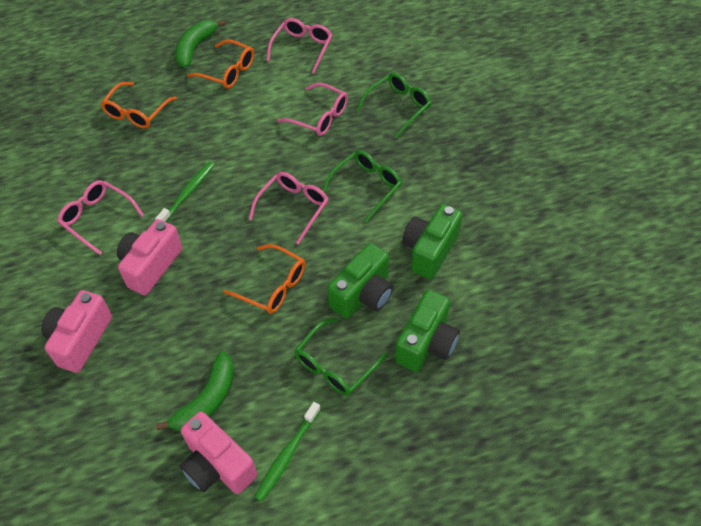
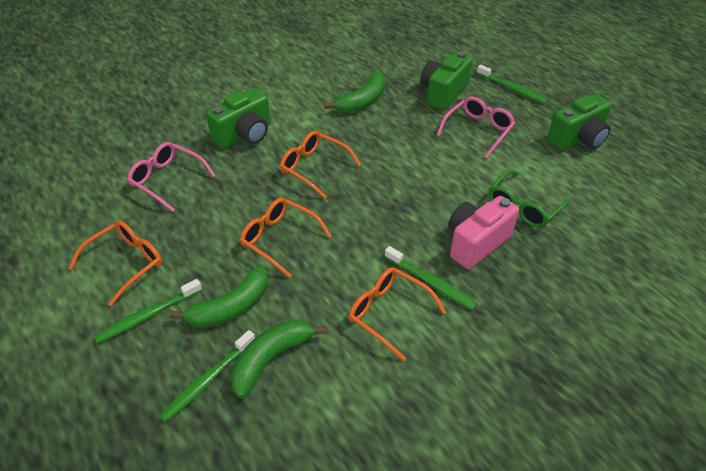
green banana: [156,351,235,431] [175,20,226,68] = 2 -> [170,265,269,328] [231,320,326,398] [324,72,385,113] = 3
green glasses: [294,318,387,396] [322,150,402,223] [357,73,431,137] = 3 -> [489,170,571,228] = 1
green toothbrush: [155,162,214,222] [255,402,321,502] = 2 -> [94,279,202,343] [159,330,255,423] [385,246,477,310] [477,64,548,104] = 4
orange glasses: [101,82,177,128] [187,39,254,88] [223,244,305,314] = 3 -> [68,220,162,306] [240,198,331,278] [280,131,361,199] [349,267,446,361] = 4
pink camera: [41,290,112,373] [117,219,183,295] [180,411,257,494] = 3 -> [448,196,519,269] = 1
pink glasses: [57,180,144,255] [249,172,329,244] [266,18,332,73] [277,83,348,136] = 4 -> [127,142,216,212] [437,97,515,159] = 2

